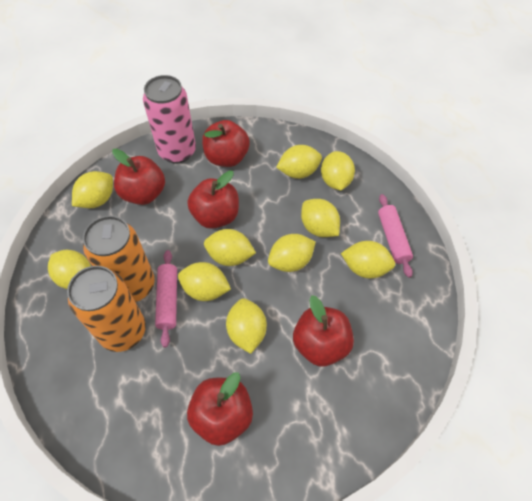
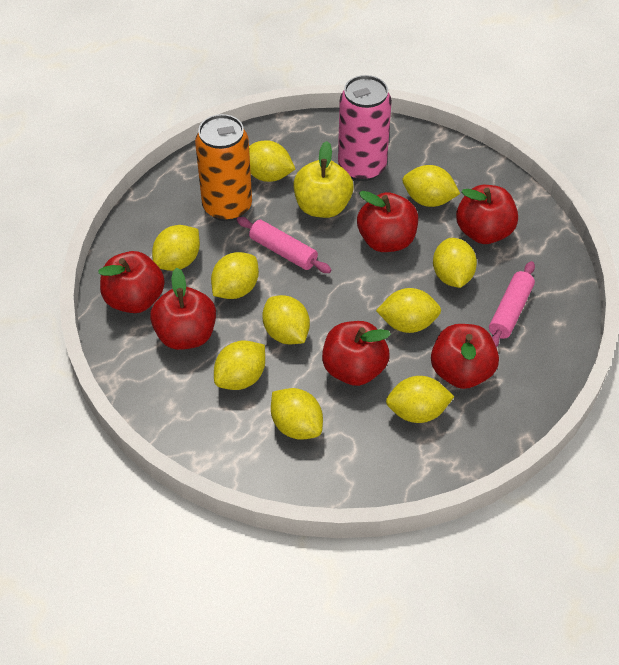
orange can: [67,266,146,352] [83,216,155,302] = 2 -> [195,114,252,221] = 1
red apple: [112,149,165,205] [187,170,239,229] [187,372,253,446] [202,120,250,167] [293,295,354,367] = 5 -> [98,251,165,313] [150,268,216,350] [322,321,391,386] [357,191,418,252] [431,324,499,389] [456,185,518,244] = 6
yellow apple: none = 0 -> [293,141,354,218] = 1

